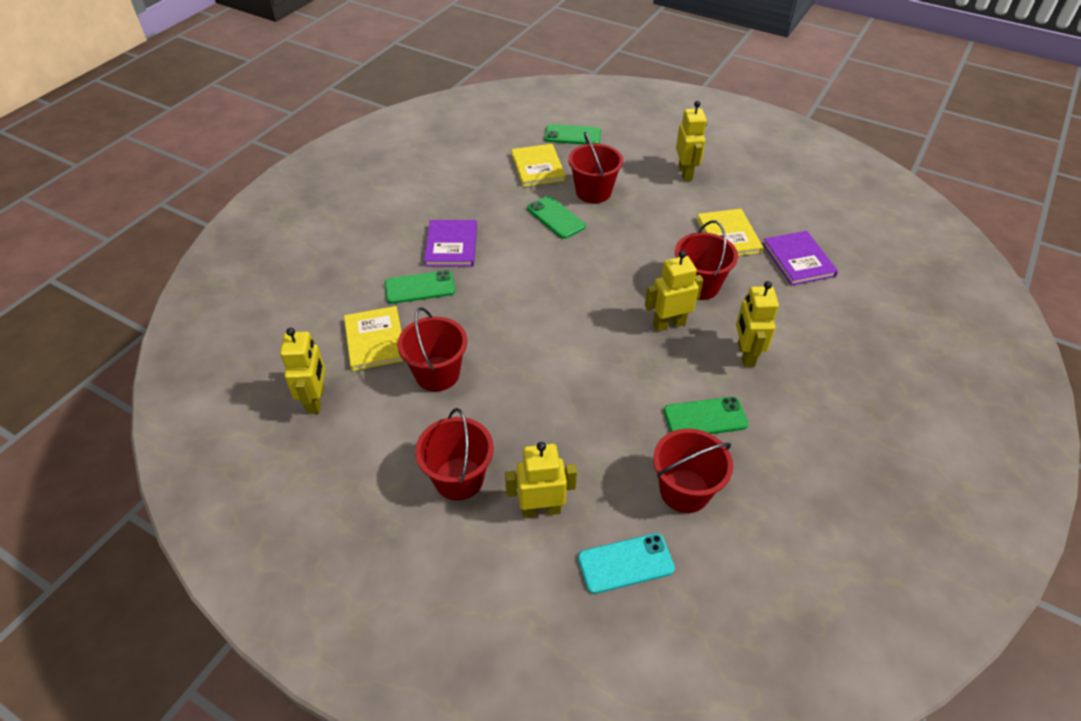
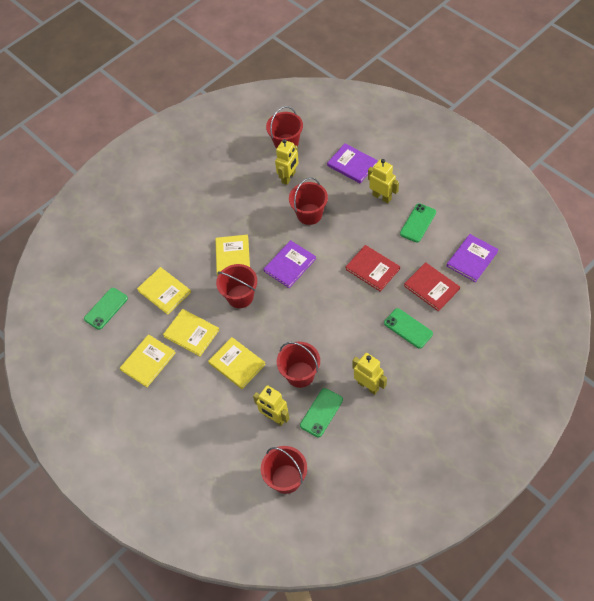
purple book: [424,220,477,266] [763,231,838,286] = 2 -> [264,240,316,288] [327,144,378,183] [447,234,499,282] = 3
red book: none = 0 -> [345,245,400,292] [404,262,460,311] = 2
turquoise phone: [578,533,675,594] = 1 -> none = 0
yellow book: [344,306,404,371] [512,144,566,187] [697,209,763,256] = 3 -> [120,334,176,387] [137,267,191,315] [163,309,219,356] [208,337,266,389] [215,235,250,276] = 5
yellow robot: [280,328,325,414] [505,442,577,518] [645,250,703,331] [676,101,707,181] [736,281,779,367] = 5 -> [253,385,290,426] [275,139,299,185] [352,353,387,395] [368,159,399,203] = 4

